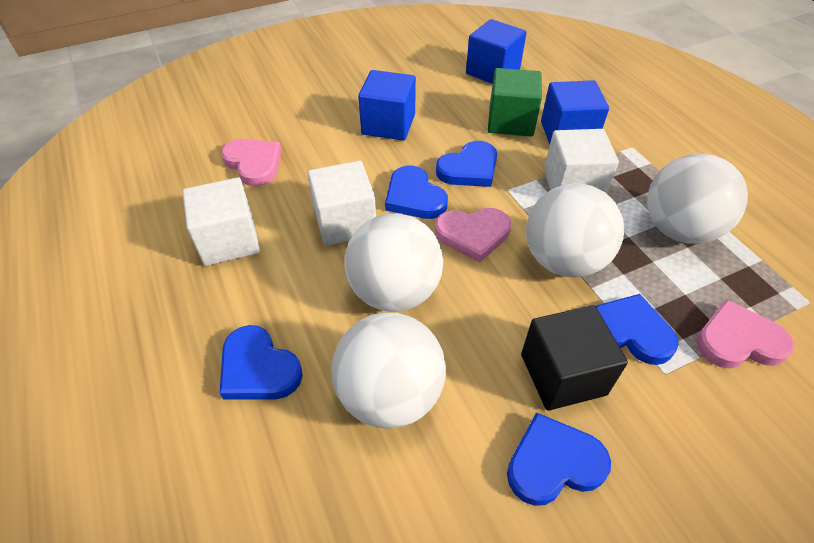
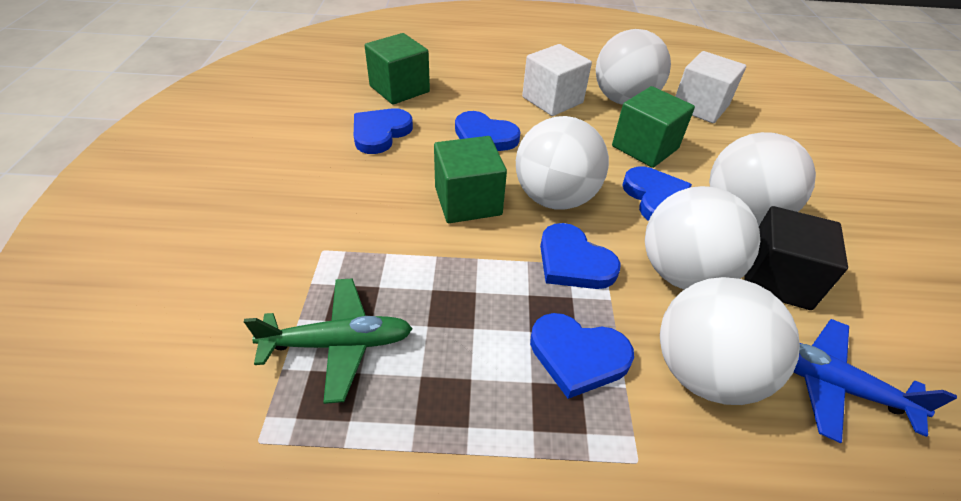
blue cube: [358,70,416,141] [466,19,527,84] [541,80,609,144] = 3 -> none = 0
blue plane: none = 0 -> [793,319,957,443] = 1
green cube: [488,68,542,137] = 1 -> [365,33,430,105] [434,136,507,223] [612,86,695,168] = 3
green plane: none = 0 -> [244,278,413,404] = 1
pink heart: [221,139,282,186] [435,208,511,263] [696,299,794,369] = 3 -> none = 0
white ball: [331,313,446,429] [344,213,443,312] [526,183,624,277] [647,154,748,244] = 4 -> [516,116,609,210] [596,29,671,105] [645,186,760,290] [660,277,800,405] [709,132,816,226] = 5
white cube: [182,177,260,266] [307,161,376,246] [544,129,619,193] = 3 -> [522,44,592,116] [675,51,746,123] = 2

